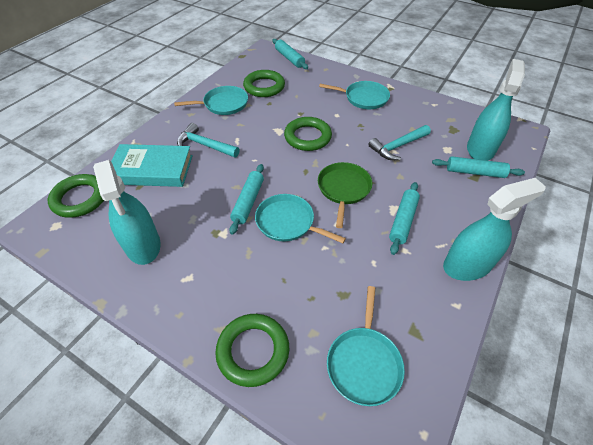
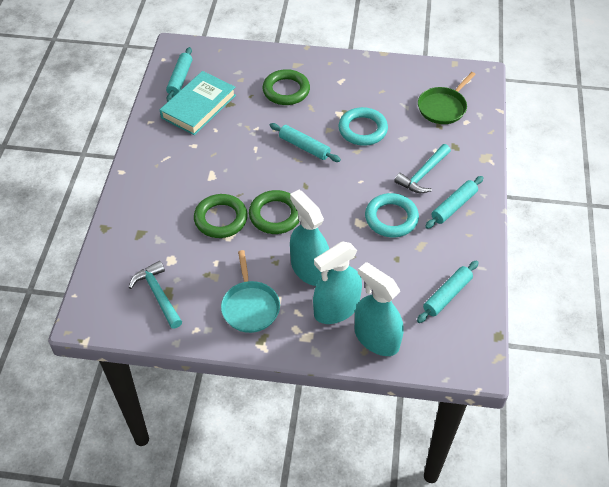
green ring: [48,174,104,218] [215,314,289,387] [243,70,285,97] [284,117,332,151] = 4 -> [194,194,248,238] [249,190,300,234] [262,69,310,105] = 3
turquoise pan: [174,86,248,115] [255,194,346,243] [319,81,390,109] [327,286,405,406] = 4 -> [221,250,280,333] = 1
turquoise ring: none = 0 -> [338,107,388,146] [365,193,419,237] = 2

